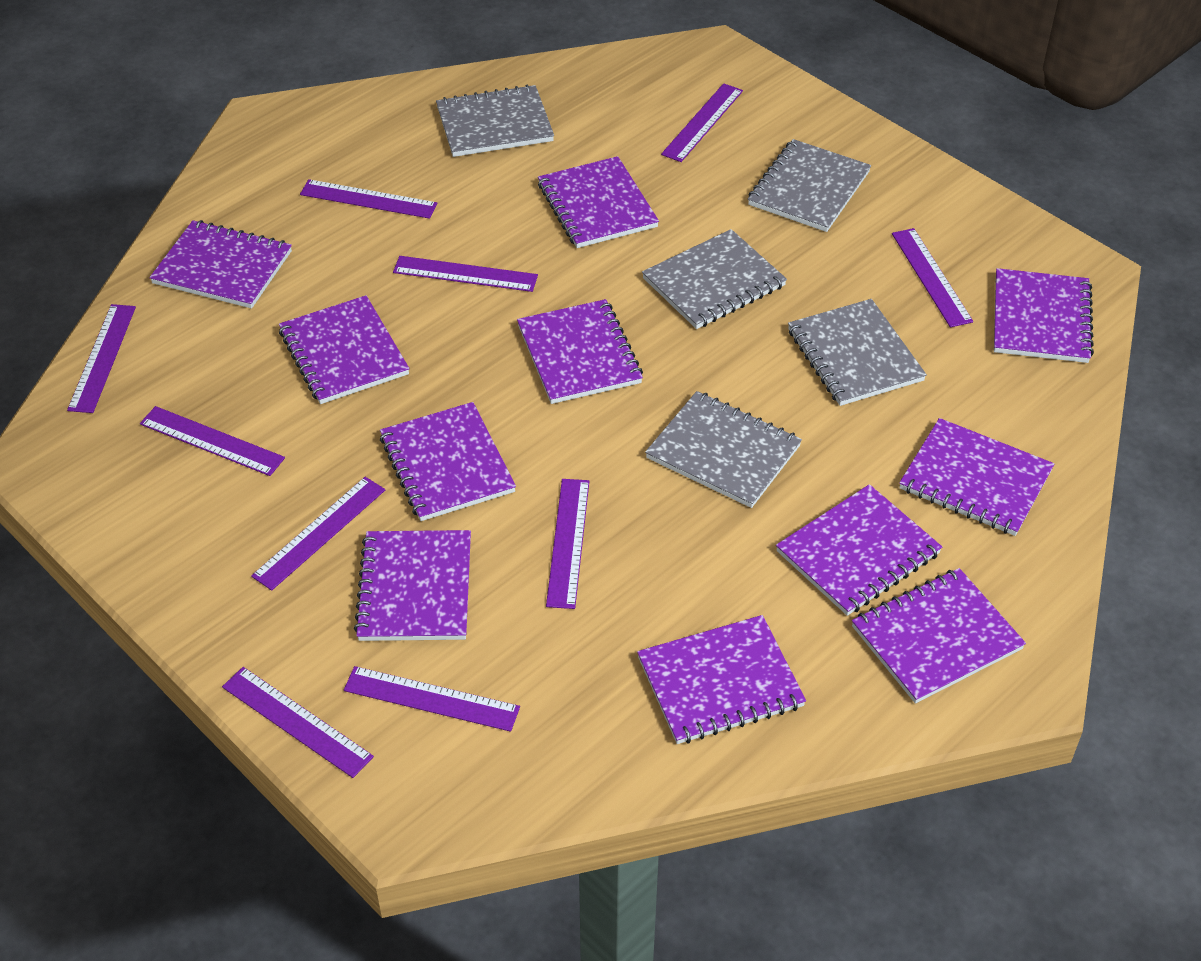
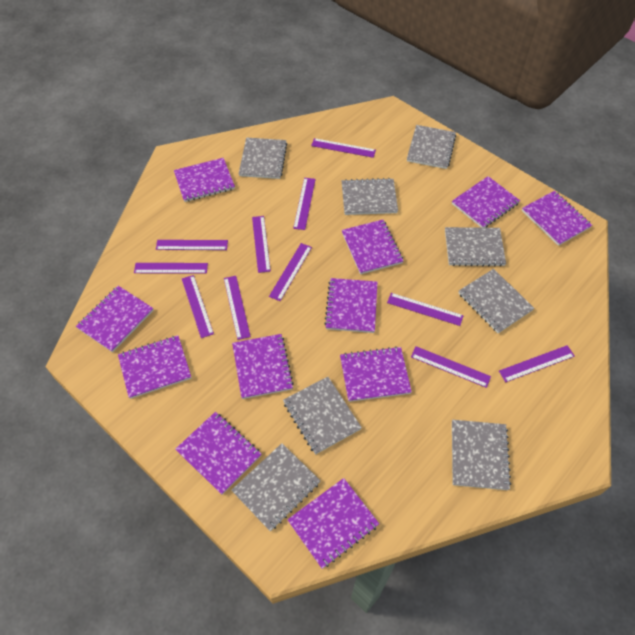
grey notebook: [436,85,554,157] [642,229,787,329] [645,391,802,508] [748,139,871,232] [788,299,927,406] = 5 -> [231,443,320,531] [239,137,287,179] [283,377,362,455] [342,178,398,215] [407,125,456,169] [445,227,506,267] [452,420,511,490] [459,269,534,333] = 8
purple ruler: [67,304,136,413] [140,406,285,476] [222,667,374,778] [251,477,385,591] [300,179,438,219] [344,666,520,732] [393,256,538,292] [546,479,589,609] [661,83,743,162] [892,228,973,328] = 10 -> [134,263,208,273] [156,240,228,250] [182,275,214,338] [224,276,251,340] [252,216,271,273] [269,243,312,301] [293,178,316,230] [311,138,376,158] [387,293,464,326] [411,346,491,388] [499,345,575,382] = 11

